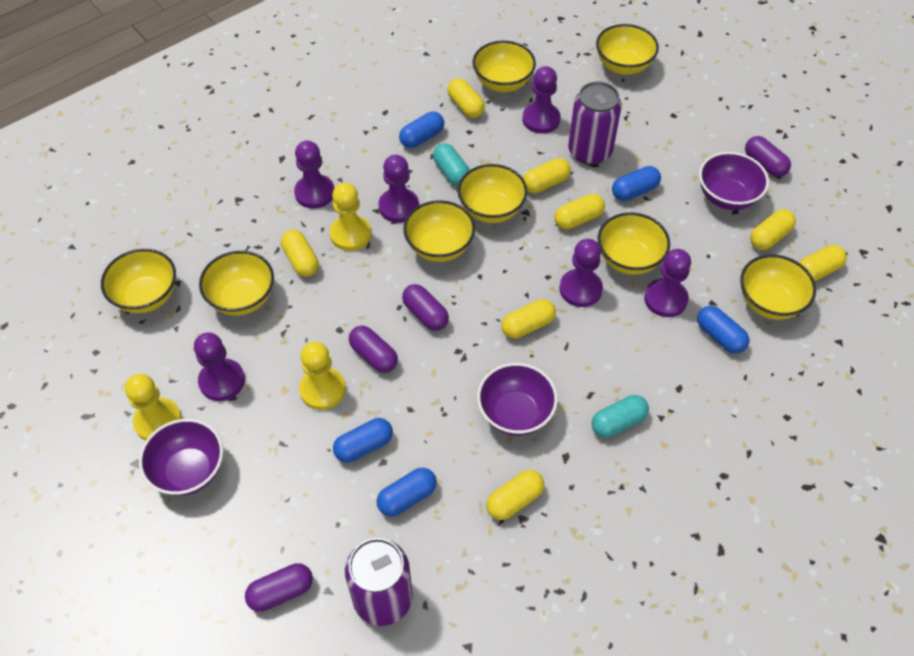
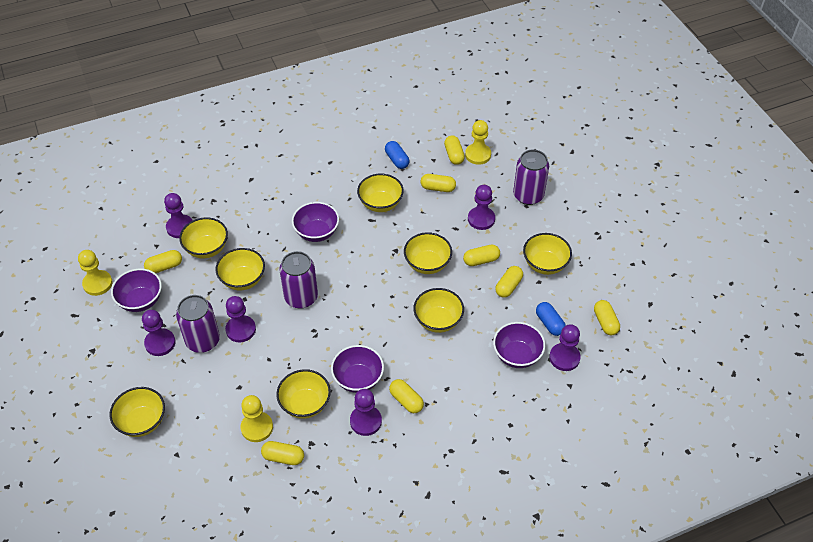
blue capsule: [333,418,393,462] [377,468,437,516] [399,112,445,148] [612,166,661,201] [697,306,749,353] = 5 -> [385,141,409,169] [536,302,566,336] = 2
purple bowl: [139,419,223,496] [477,363,558,436] [699,152,769,210] = 3 -> [111,268,162,312] [292,202,339,242] [331,345,384,393] [493,322,545,368] = 4
purple can: [345,538,413,626] [568,81,622,165] = 2 -> [176,295,220,353] [279,251,318,309] [513,150,549,205] = 3
purple capsule: [245,563,313,612] [349,326,398,373] [402,284,449,331] [745,136,791,177] = 4 -> none = 0
turquoise capsule: [433,143,470,186] [592,395,649,438] = 2 -> none = 0

